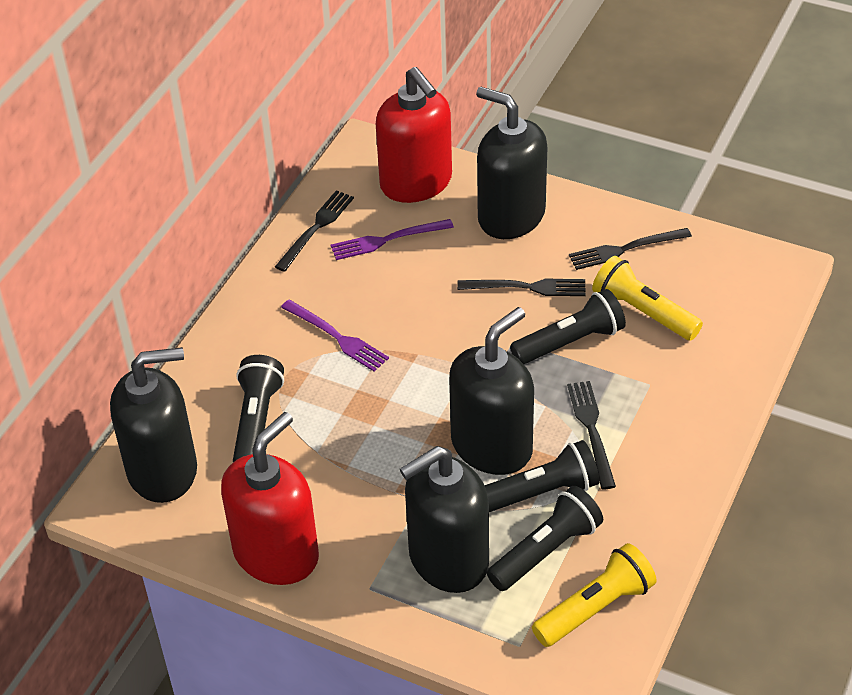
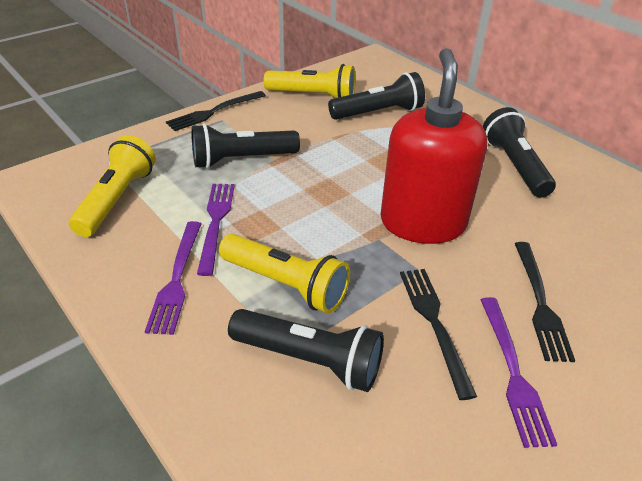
black fork: [275,190,354,272] [457,279,586,296] [567,381,616,489] [569,228,692,270] = 4 -> [166,91,266,131] [400,269,477,400] [515,242,575,362] = 3
black soap dispenser: [110,347,197,503] [400,446,489,593] [449,307,534,475] [476,87,547,239] = 4 -> none = 0
purple fork: [281,300,389,372] [331,219,454,260] = 2 -> [145,221,201,335] [197,184,235,276] [481,297,557,448] = 3
red soap dispenser: [221,412,319,585] [376,67,452,203] = 2 -> [381,48,487,244] = 1
yellow flashlight: [532,543,657,647] [592,256,703,341] = 2 -> [69,135,156,237] [219,234,350,313] [264,64,355,98] = 3

